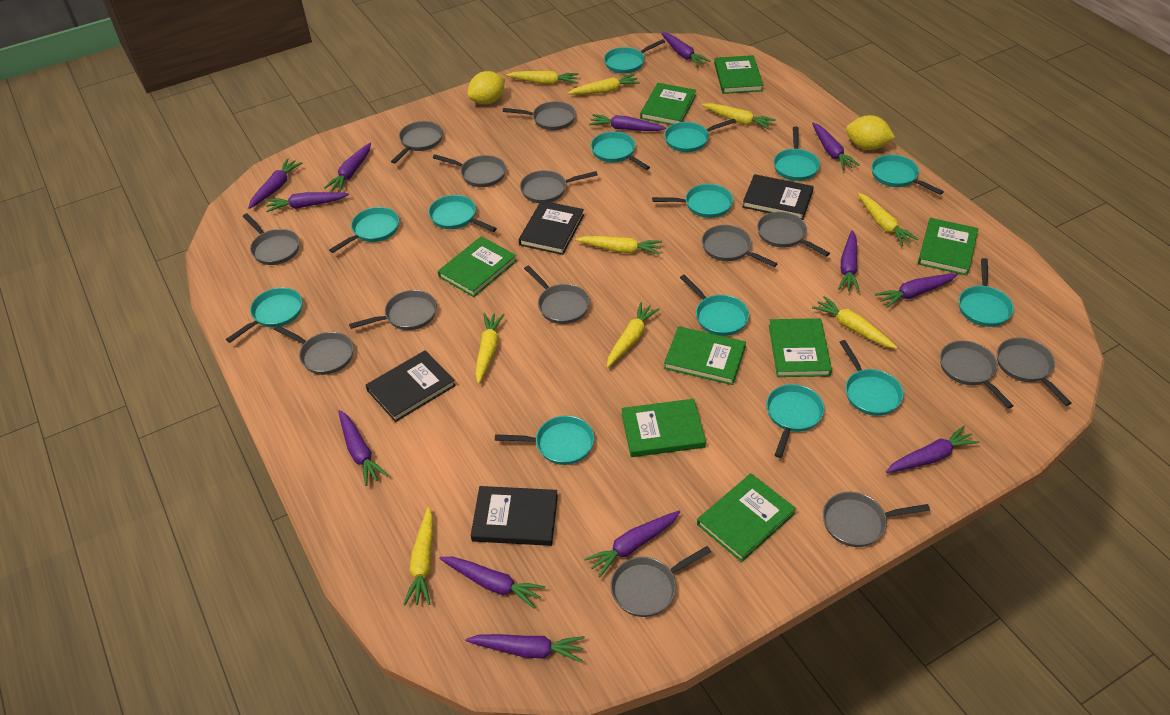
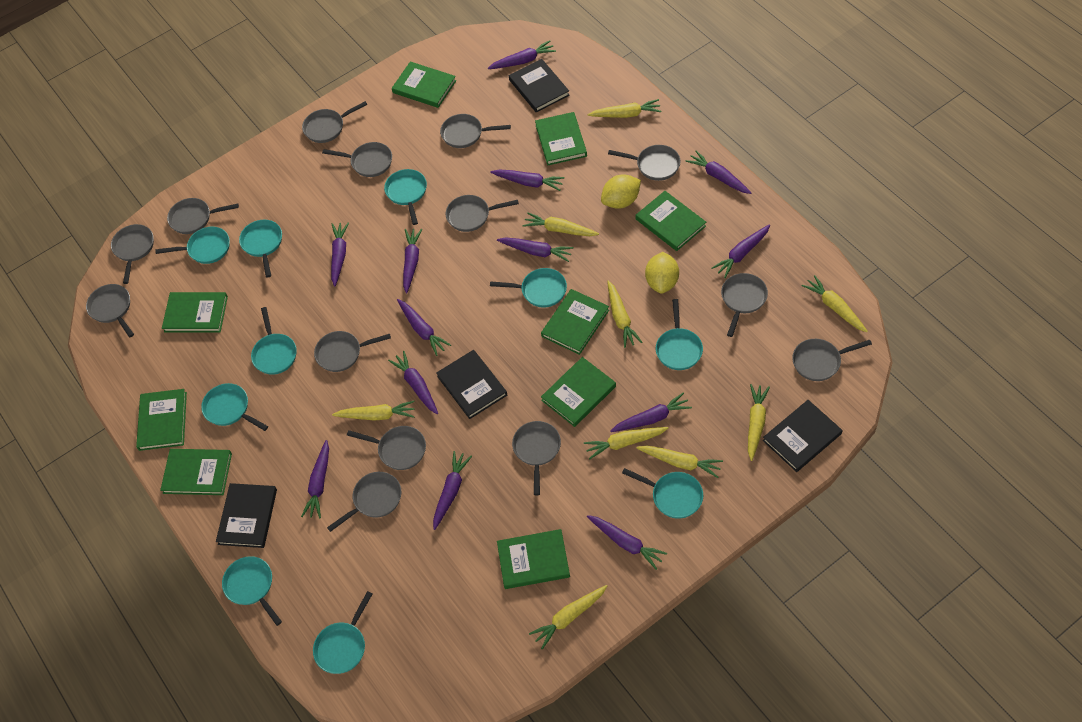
green book: [438,236,517,297] [622,399,706,457] [640,83,696,125] [664,326,746,385] [697,473,796,562] [714,55,763,94] [769,318,832,377] [918,218,978,275] = 8 -> [136,389,187,451] [160,449,232,495] [162,292,228,332] [392,61,456,108] [497,529,570,589] [535,112,587,165] [541,289,609,355] [541,357,616,427] [636,191,706,251] = 9
turquoise pan: [226,287,302,343] [329,207,399,253] [428,195,497,232] [495,416,594,465] [591,132,650,170] [604,39,665,74] [652,184,733,218] [664,119,736,152] [680,274,749,336] [766,384,824,458] [773,127,820,181] [840,340,904,416] [871,154,944,195] [959,258,1014,327] = 14 -> [155,227,230,264] [201,383,268,431] [222,556,282,626] [239,219,282,278] [251,307,297,375] [313,591,372,674] [384,169,427,225] [490,268,567,308] [622,468,703,519] [656,299,703,370] = 10

